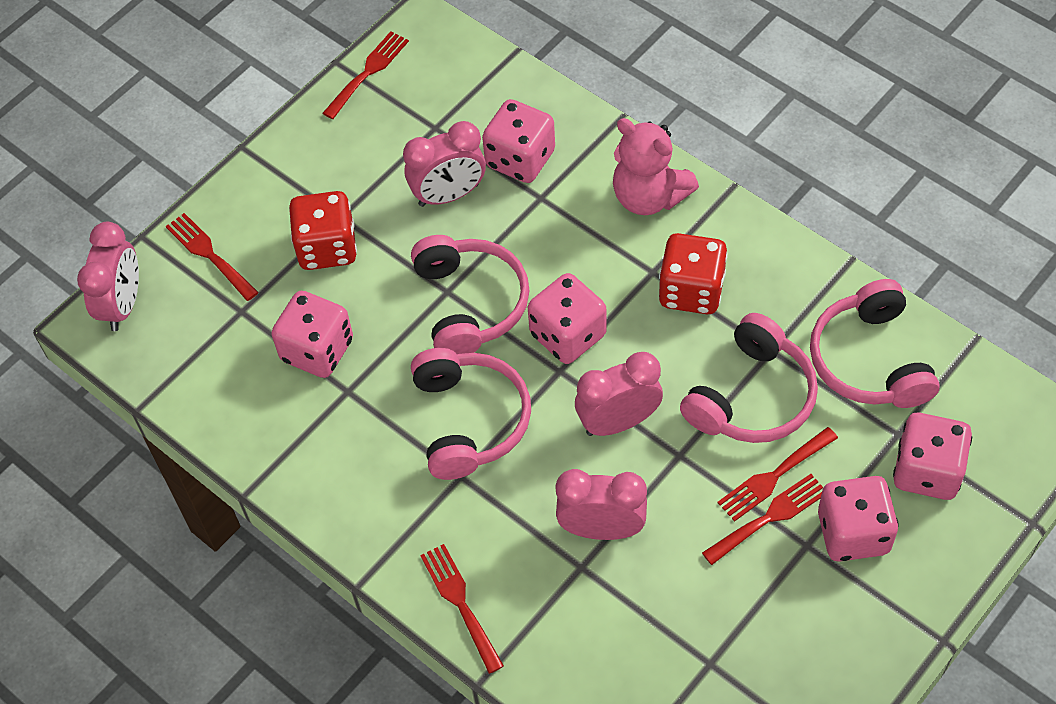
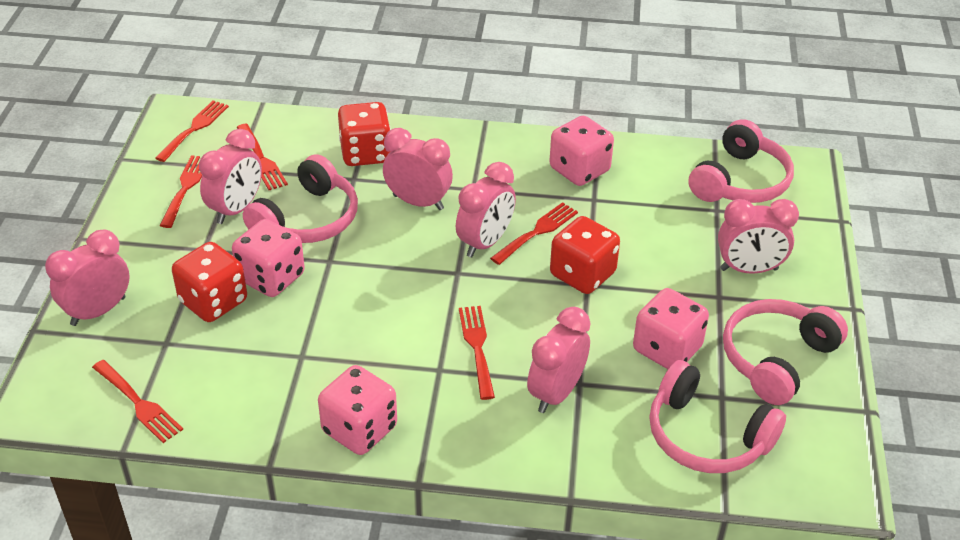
pink clock: [77,222,139,331] [403,121,486,207] [556,469,647,540] [575,352,663,436] = 4 -> [45,229,130,326] [199,129,262,224] [383,128,453,210] [456,162,516,257] [527,307,591,413] [718,199,799,274] = 6
pink dice: [271,291,353,378] [482,99,555,183] [528,273,607,364] [818,476,899,562] [893,413,972,500] = 5 -> [232,219,305,297] [318,365,397,455] [549,116,614,186] [633,288,709,369] = 4
pink teddy bear: [613,118,699,215] = 1 -> none = 0
red dice: [289,191,357,270] [659,233,728,314] = 2 -> [172,242,247,322] [338,102,391,166] [550,216,620,294] = 3
red fork: [166,213,259,301] [323,31,409,119] [420,544,504,674] [702,474,823,565] [717,427,838,522] = 5 -> [92,360,183,443] [155,100,229,162] [160,155,202,228] [237,124,288,190] [459,306,495,400] [490,202,578,265] = 6

